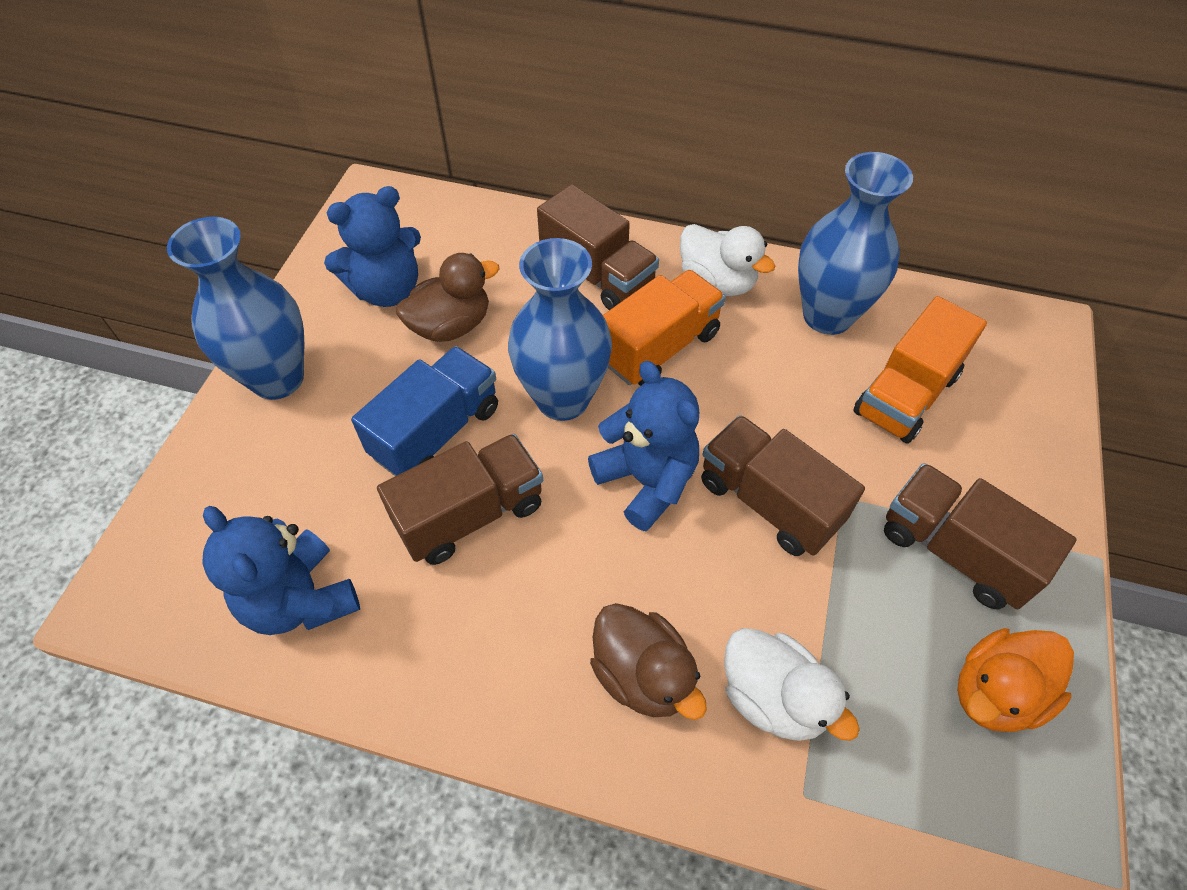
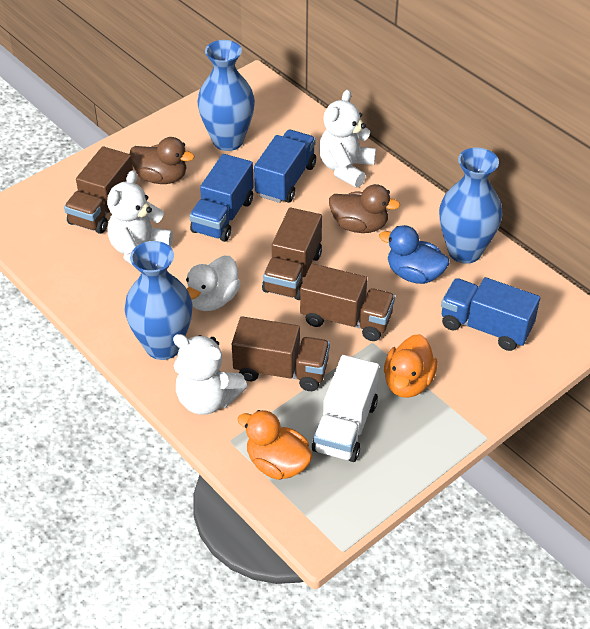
blue duck: none = 0 -> [379,225,450,284] = 1
blue teddy bear: [202,506,360,635] [324,186,421,307] [588,361,699,531] = 3 -> none = 0
blue truck: [351,346,498,476] = 1 -> [190,154,254,242] [254,130,316,203] [441,277,540,351] = 3
orange duck: [957,628,1074,732] = 1 -> [237,410,313,480] [384,334,438,398] = 2
orange truck: [603,270,726,386] [853,296,987,444] = 2 -> none = 0
white duck: [680,224,775,296] [724,628,860,741] = 2 -> [186,256,241,311] = 1
white teddy bear: none = 0 -> [107,170,173,265] [173,334,247,415] [319,89,376,188] = 3
white truck: none = 0 -> [312,355,379,462] = 1

